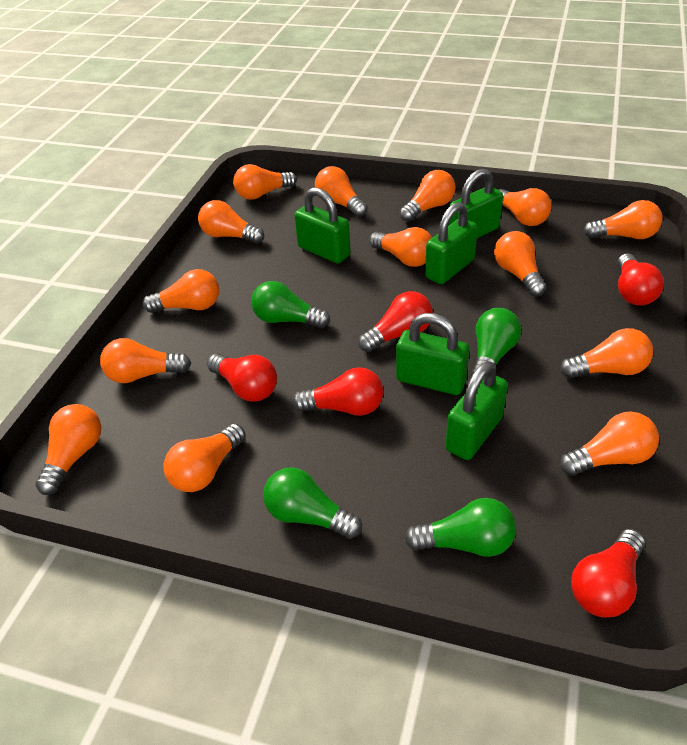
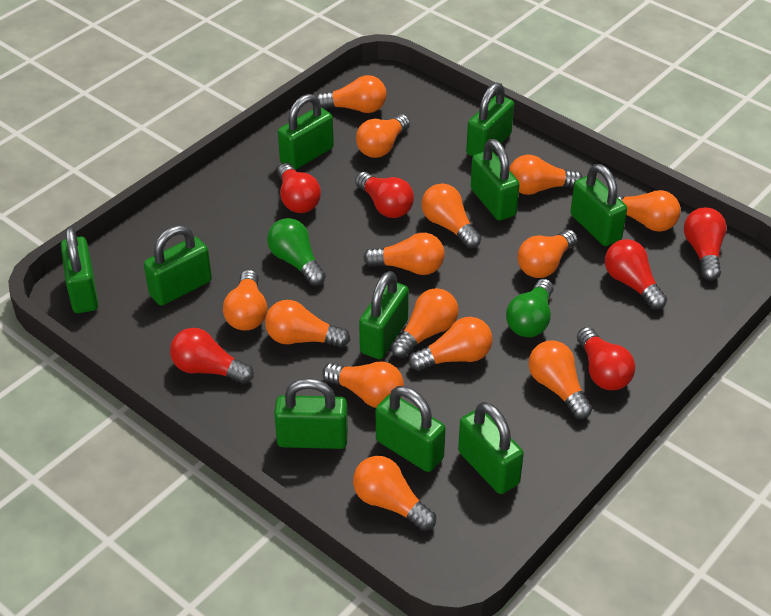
green light bulb: [251,281,330,328] [263,467,362,539] [404,498,516,557] [471,308,521,377] = 4 -> [267,218,326,286] [506,279,553,337] = 2
green padlock: [294,187,351,264] [396,313,469,395] [425,202,478,284] [445,361,508,460] [448,169,503,238] = 5 -> [61,226,98,313] [144,225,212,306] [274,378,348,449] [278,94,334,170] [359,271,409,359] [376,386,446,472] [458,402,524,494] [466,82,514,157] [470,139,520,221] [570,164,627,246] = 10
red light bulb: [207,354,277,402] [292,367,383,416] [358,291,433,352] [571,529,645,618] [617,253,664,306] = 5 -> [170,328,254,384] [277,163,321,213] [355,172,414,218] [577,327,635,390] [605,239,667,309] [684,207,727,281] = 6

